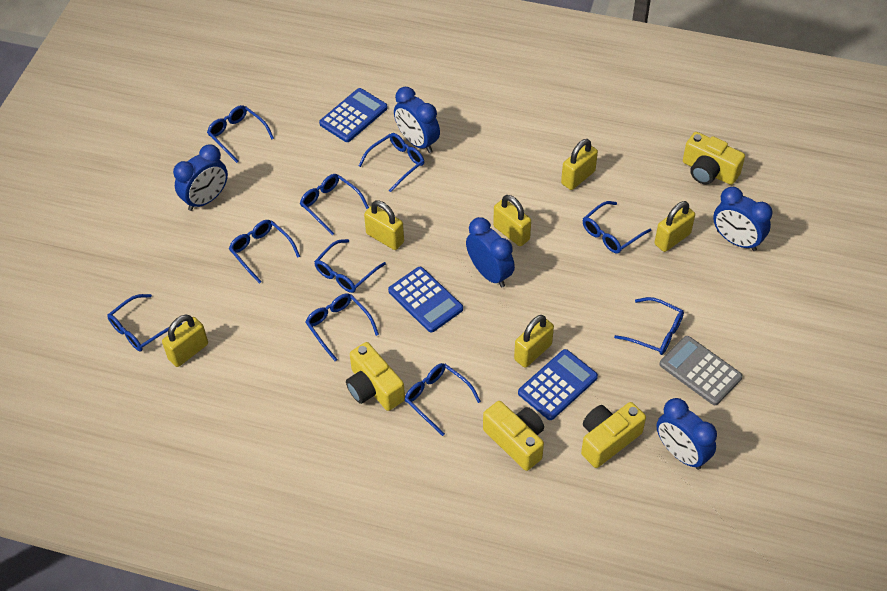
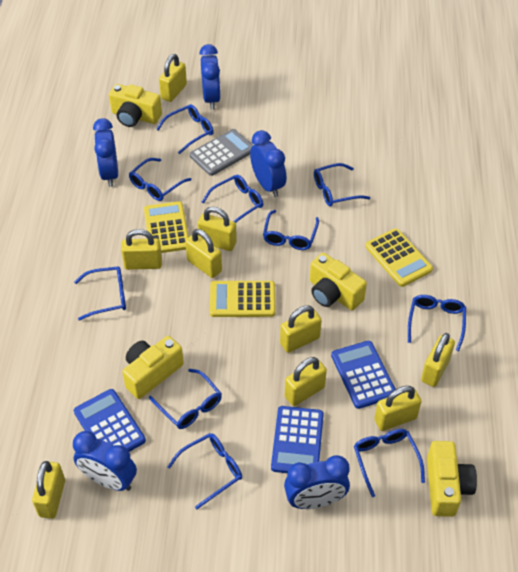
yellow calculator: none = 0 -> [144,201,189,253] [210,281,275,317] [365,228,433,287] = 3
yellow padlock: [162,315,208,367] [364,201,404,250] [493,195,531,246] [514,315,554,368] [561,139,598,190] [654,201,695,252] = 6 -> [32,461,65,519] [121,229,162,270] [159,54,187,102] [185,229,222,278] [197,207,237,251] [280,306,322,353] [285,357,327,406] [374,386,422,431] [421,333,455,387] = 9

